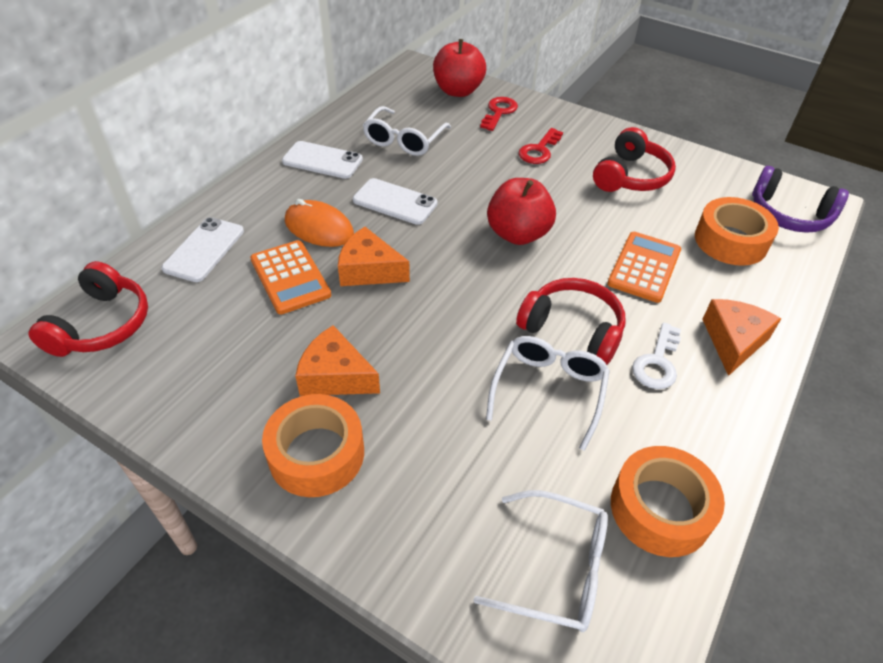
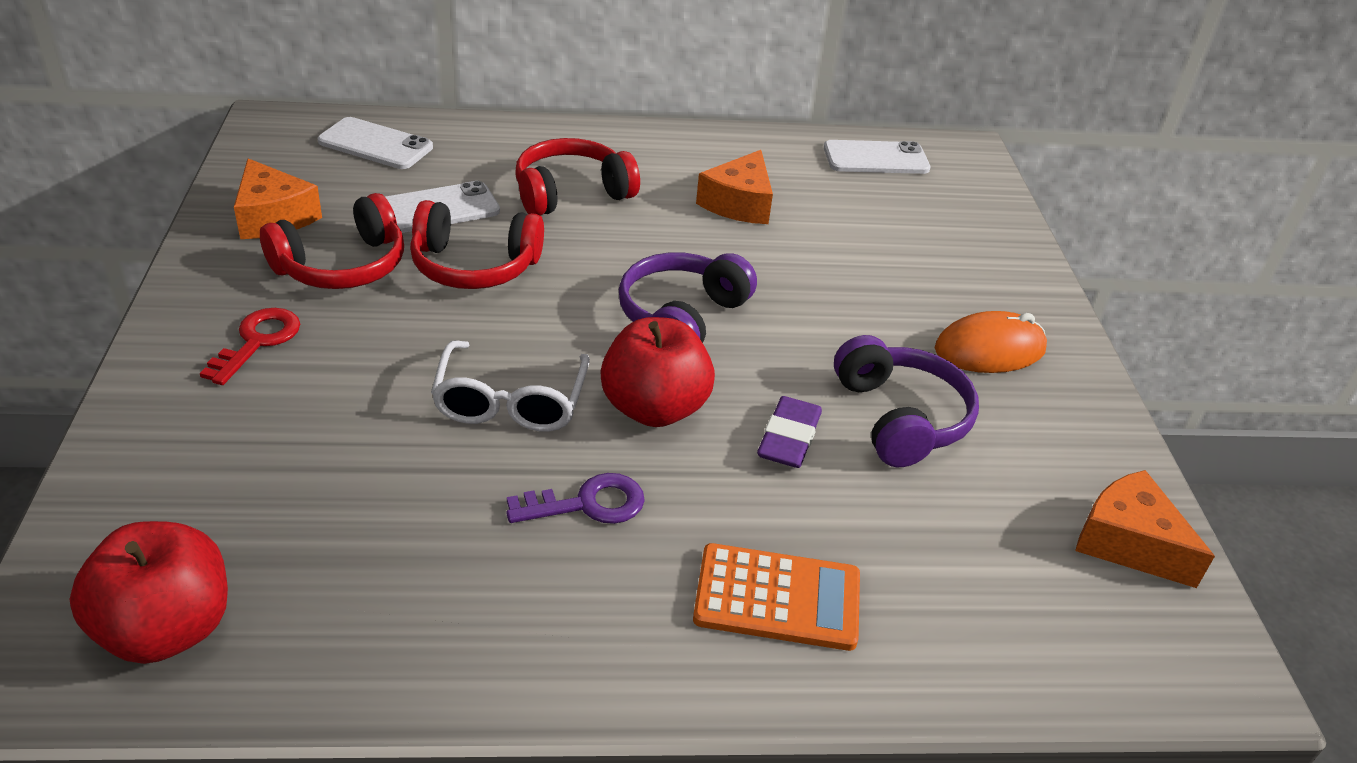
orange calculator: [250,240,331,314] [607,232,681,303] = 2 -> [693,543,860,651] = 1
orange tape: [262,394,364,497] [611,446,725,557] [695,197,779,266] = 3 -> none = 0
purple eraser: none = 0 -> [757,396,822,468] = 1
purple headphones: [752,166,849,233] = 1 -> [619,252,757,343] [834,335,979,467] = 2
purple key: none = 0 -> [506,473,645,524] = 1
red key: [480,97,518,131] [519,128,563,164] = 2 -> [200,308,300,385] = 1
white glasses: [363,106,451,156] [473,490,608,632] [486,336,610,451] = 3 -> [431,340,590,431] = 1
white key: [632,322,681,389] = 1 -> none = 0

